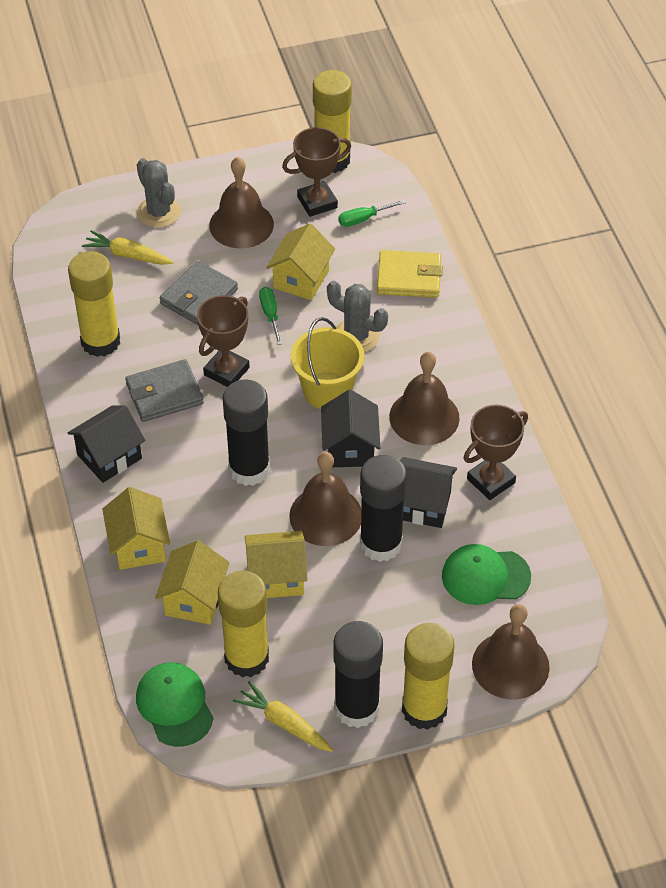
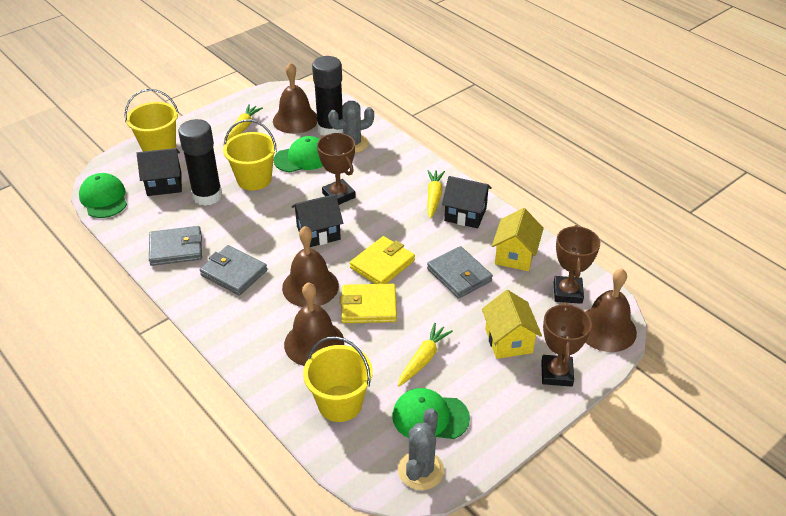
black glue stick: [223,379,270,486] [333,621,383,728] [360,455,407,562] = 3 -> [178,119,222,206] [312,56,343,135] = 2
green cap: [136,662,214,747] [442,544,531,605] = 2 -> [79,173,127,218] [273,136,323,172] [392,388,470,439] = 3
green screwdriver: [259,287,282,345] [338,200,406,227] = 2 -> none = 0
grey wallet: [125,359,204,422] [159,261,238,326] = 2 -> [149,226,202,266] [200,245,267,295] [427,246,493,299] = 3
yellow bucket: [291,317,364,409] = 1 -> [125,89,179,152] [223,119,277,191] [303,336,373,422] = 3
yellow carrot: [82,230,173,265] [233,681,333,752] = 2 -> [224,105,263,141] [398,323,453,386] [427,170,445,219] = 3
yellow glue stick: [68,251,120,357] [218,571,269,677] [313,70,352,173] [402,623,455,730] = 4 -> none = 0
yellow house: [102,487,170,570] [155,540,230,625] [245,531,308,598] [266,224,335,300] = 4 -> [482,290,542,359] [492,208,544,271] = 2
yellow wallet: [377,250,443,298] = 1 -> [340,284,397,323] [350,236,415,284] = 2

